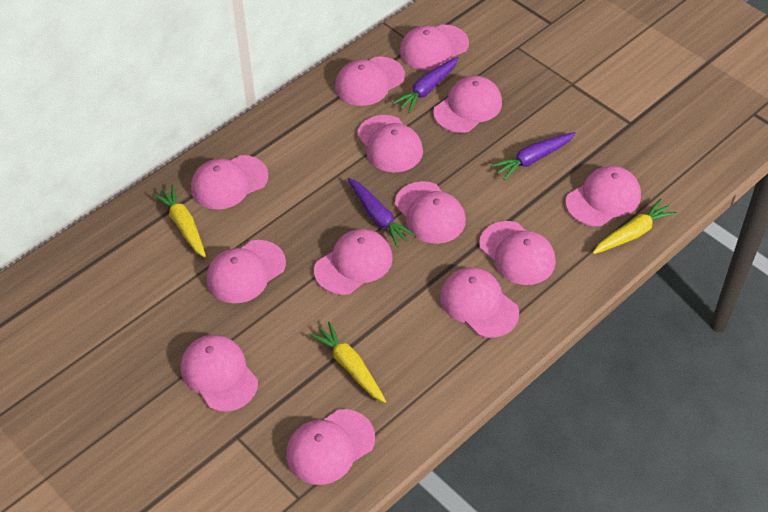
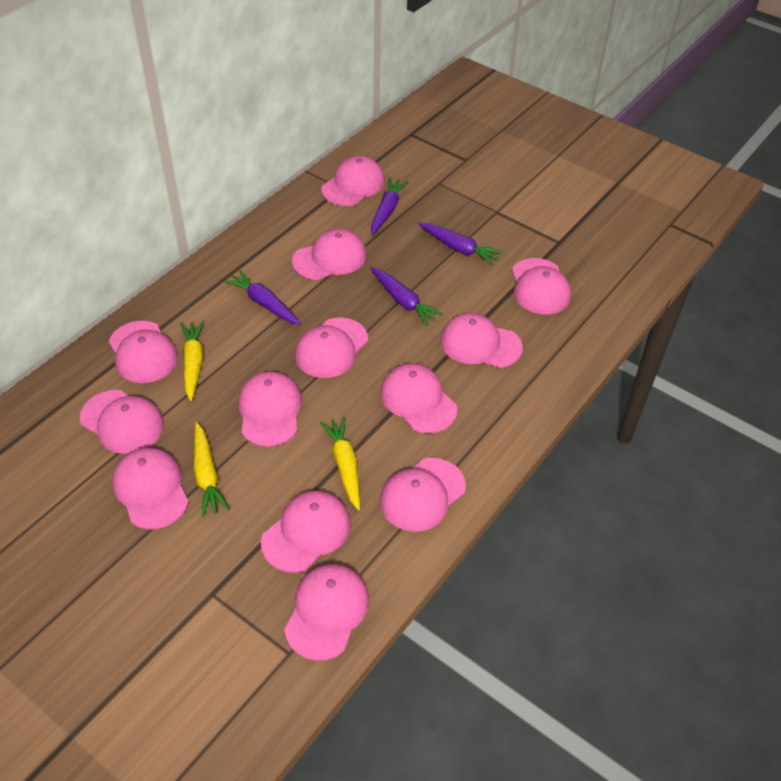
purple carrot: [348,178,416,247] [393,57,459,113] [491,132,576,180] = 3 -> [224,270,301,325] [370,267,444,326] [371,177,408,235] [418,223,503,265] = 4

